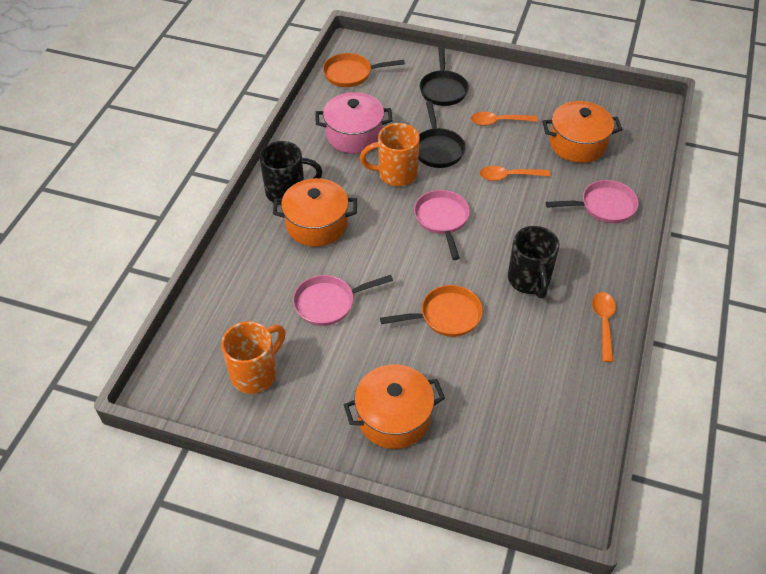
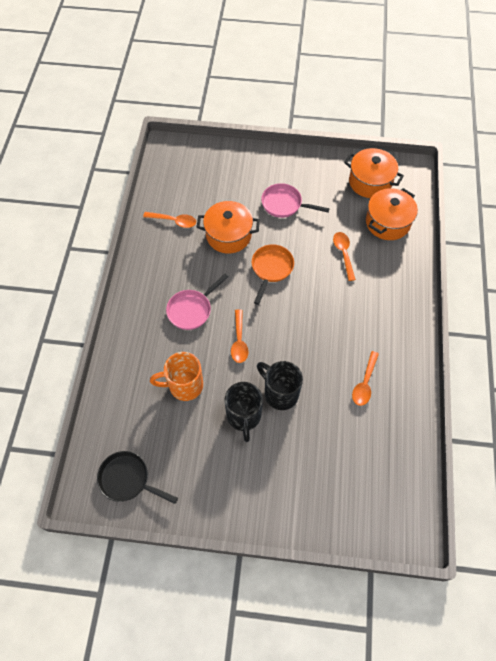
black pan: [418,101,465,168] [420,46,469,106] = 2 -> [97,451,178,504] = 1
orange mug: [221,321,285,394] [360,123,420,186] = 2 -> [150,352,203,401] = 1
orange pan: [323,53,405,87] [380,285,483,337] = 2 -> [251,244,294,305] = 1
orange spoon: [471,112,538,126] [479,166,551,181] [592,292,616,362] = 3 -> [143,212,196,228] [231,309,249,363] [333,232,356,281] [352,351,379,406] = 4
pink pan: [293,275,393,326] [414,190,470,260] [546,180,639,223] = 3 -> [166,274,228,330] [261,183,330,218] = 2
pink pot: [315,92,392,154] = 1 -> none = 0

